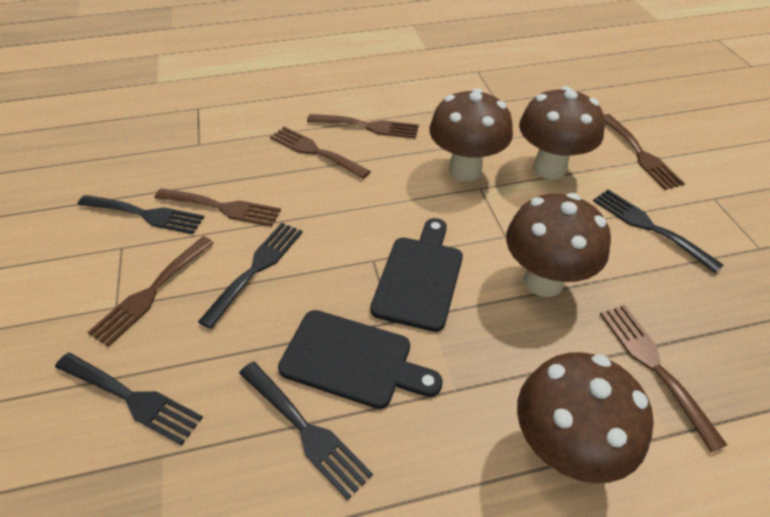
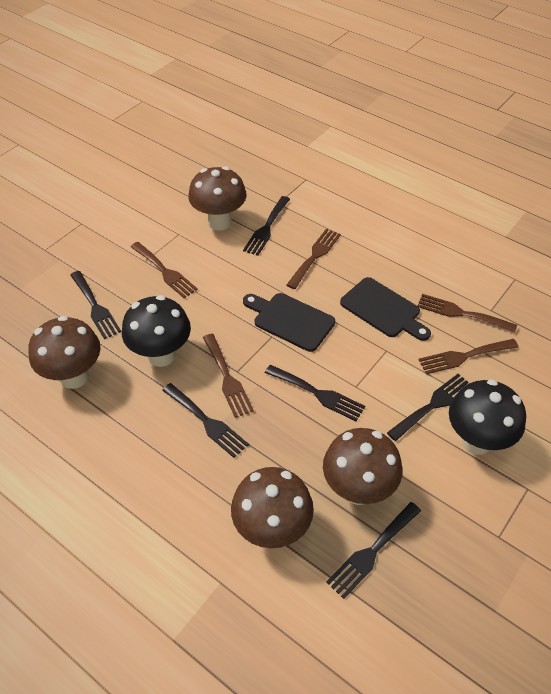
black fork: [55,353,203,446] [78,195,204,234] [198,223,303,329] [239,361,373,501] [593,189,724,273] = 5 -> [70,271,121,339] [162,383,249,458] [243,196,290,256] [265,365,365,421] [326,502,421,599] [387,374,469,441] = 6
black mushroom: none = 0 -> [122,295,191,367] [449,379,526,455] = 2
brown fork: [87,236,214,347] [154,188,281,227] [270,127,371,179] [307,114,419,139] [600,305,727,452] [604,114,685,190] = 6 -> [131,242,198,298] [203,334,254,418] [286,229,341,289] [417,294,517,333] [418,339,519,374] = 5

